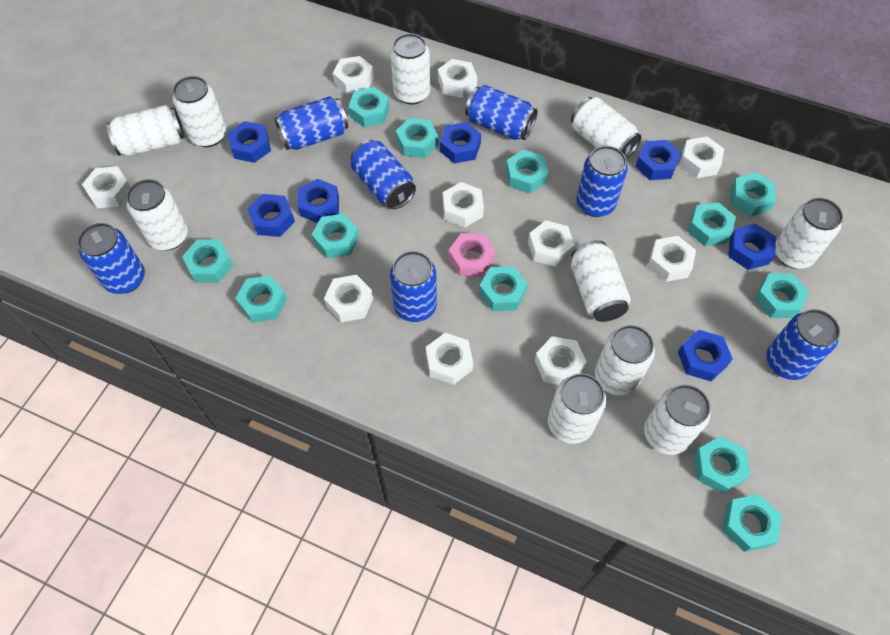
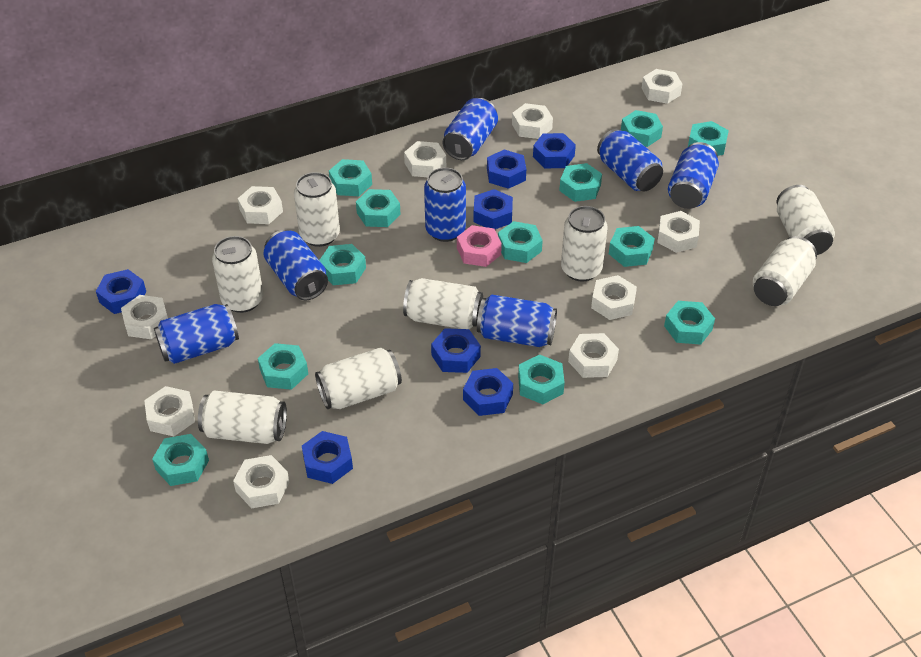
white can: [106,105,185,156] [126,179,188,250] [173,76,226,147] [390,33,430,105] [548,373,606,444] [571,97,641,159] [571,240,631,322] [595,325,655,396] [644,385,711,455] [775,198,843,269] = 10 -> [198,391,287,444] [212,236,263,313] [294,172,340,247] [315,347,402,409] [403,278,483,329] [561,206,608,282] [753,236,817,306] [777,185,835,255] = 8

